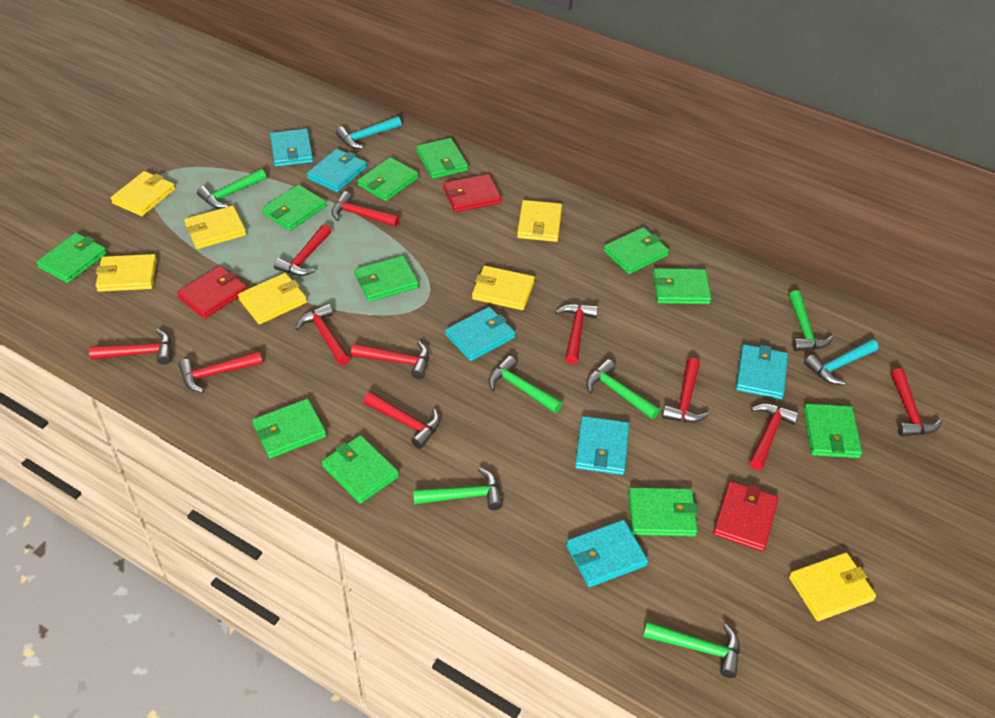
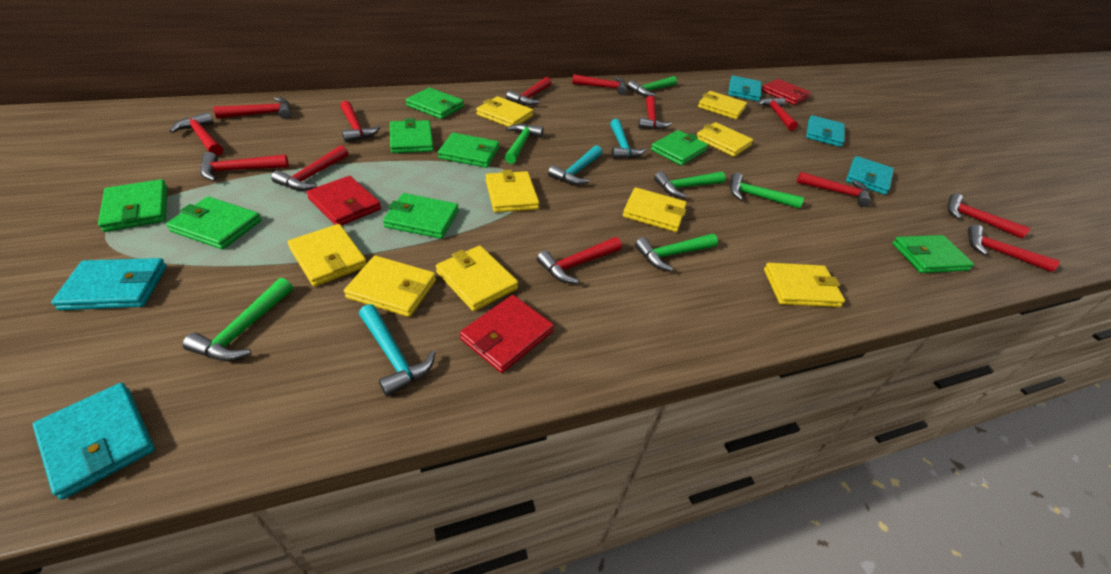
green wallet: [36,233,107,283] [252,399,327,458] [262,184,326,231] [322,435,399,504] [354,256,419,302] [357,157,418,201] [416,138,468,179] [604,227,669,274] [628,487,698,537] [653,268,712,304] [804,404,862,458] = 11 -> [98,179,167,232] [166,197,262,249] [383,193,459,239] [390,118,434,153] [406,88,464,119] [438,133,499,168] [651,130,708,166] [892,235,974,273] = 8
red hammer: [89,329,171,365] [178,351,263,393] [274,224,331,276] [295,304,350,366] [331,191,399,227] [351,341,429,379] [364,392,440,449] [556,304,598,364] [662,358,709,423] [749,403,799,470] [891,368,942,436] = 11 -> [169,112,223,156] [200,152,289,181] [213,97,292,119] [271,145,348,191] [340,101,381,142] [506,77,551,105] [537,237,622,284] [572,74,627,95] [638,96,672,130] [757,98,798,131] [796,172,871,207] [948,193,1030,238] [967,225,1060,272] = 13
turquoise hammer: [336,116,401,149] [804,339,878,385] = 2 -> [359,304,435,397] [548,145,603,185] [610,119,646,159] = 3
turquoise wallet: [270,129,313,167] [307,149,367,192] [445,307,515,361] [566,520,648,587] [575,416,629,475] [736,344,788,399] = 6 -> [33,383,155,500] [51,258,167,310] [728,76,761,101] [806,115,845,147] [846,156,894,195] = 5
yellow wallet: [96,254,157,292] [111,171,175,216] [184,205,246,249] [238,273,307,324] [472,266,535,310] [517,200,562,242] [789,553,876,621] = 7 -> [287,224,367,287] [344,256,436,317] [436,246,518,311] [476,96,533,127] [486,170,539,212] [623,187,687,232] [697,122,753,157] [698,91,747,119] [764,263,845,307] = 9

